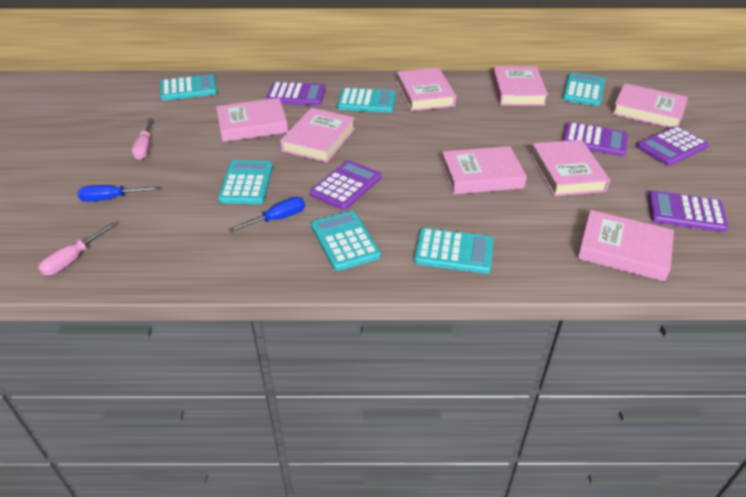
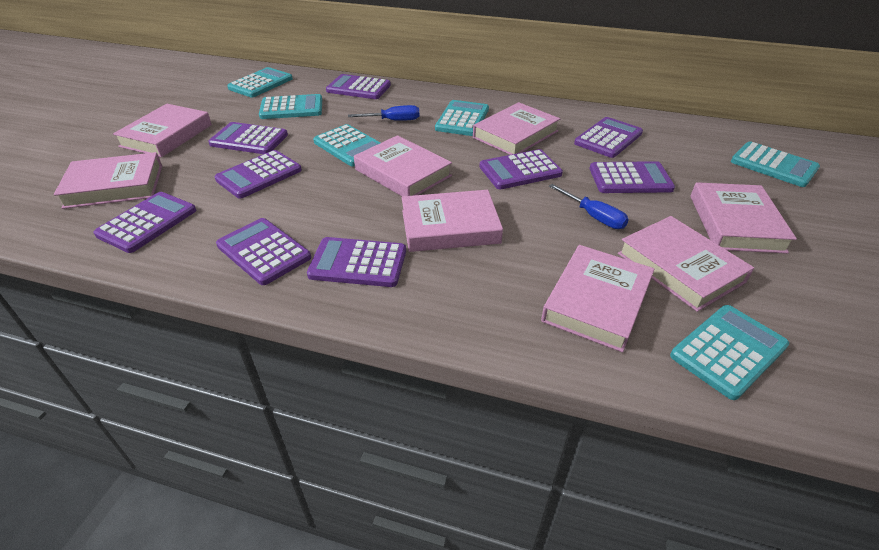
pink screwdriver: [38,222,116,276] [132,118,153,160] = 2 -> none = 0
purple calculator: [266,82,325,106] [310,160,381,210] [563,122,628,157] [636,126,709,166] [648,191,729,232] = 5 -> [94,192,196,253] [208,122,288,154] [215,150,302,198] [216,218,311,285] [307,237,406,287] [326,74,391,99] [479,149,563,189] [574,117,643,158] [590,161,675,193] = 9

